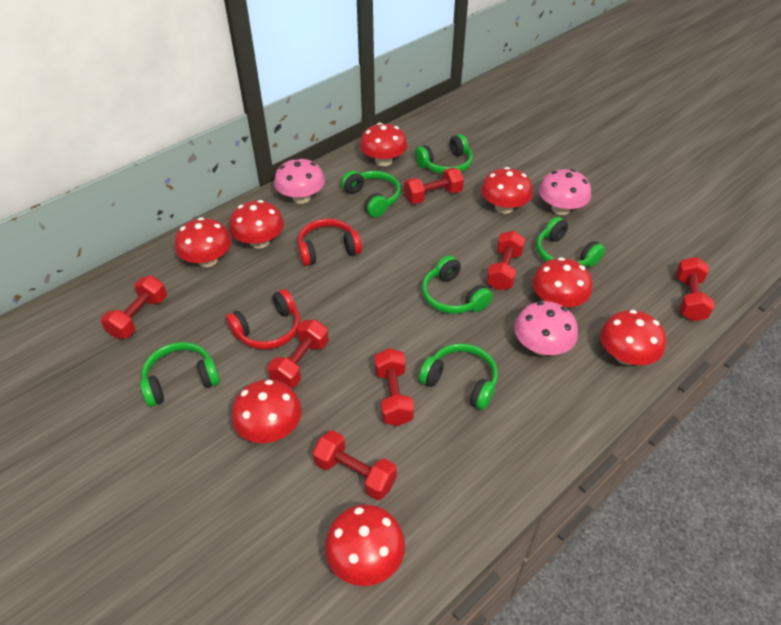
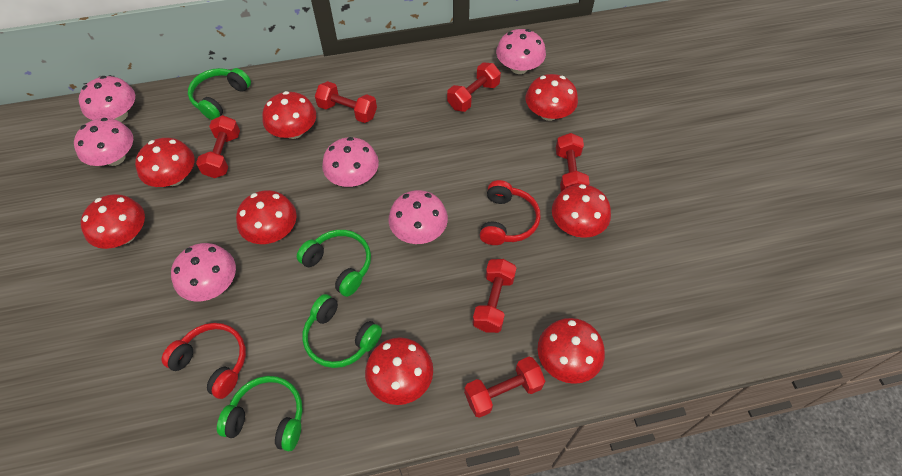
green headphones: [140,342,220,407] [341,171,401,217] [415,134,473,174] [419,343,498,410] [422,256,493,314] [536,217,605,267] = 6 -> [188,68,251,120] [217,376,303,451] [297,230,371,297] [302,294,382,368] = 4
pink mushroom: [274,158,325,204] [514,301,578,356] [539,169,591,215] = 3 -> [74,118,133,166] [79,76,135,122] [171,243,236,301] [322,137,379,187] [389,190,448,244] [496,29,546,74] = 6
red dumbbell: [101,276,167,339] [268,320,329,388] [313,430,397,500] [374,348,414,426] [404,168,464,204] [486,231,525,290] [676,257,715,321] = 7 -> [196,115,240,178] [315,81,377,123] [447,62,501,112] [464,357,545,418] [472,259,517,333] [556,133,590,192] = 6

